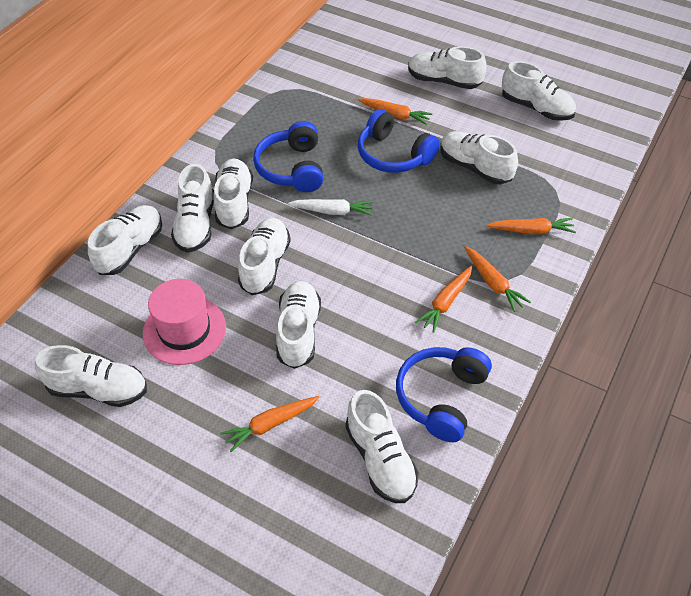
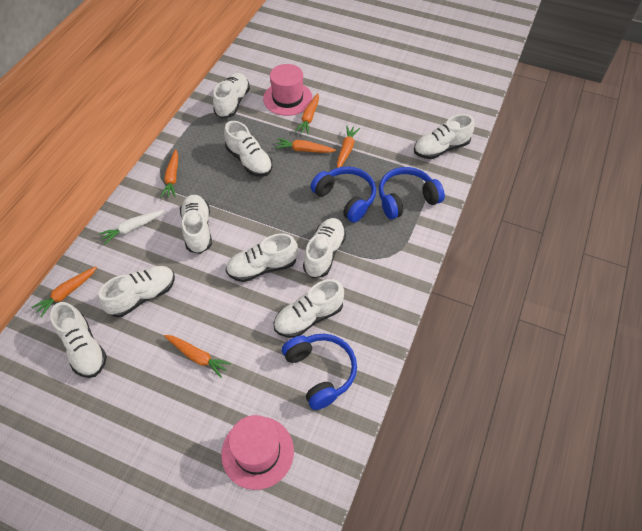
orange carrot: [220,396,319,452] [358,98,433,125] [415,266,472,333] [464,246,531,312] [487,218,576,234] = 5 -> [31,266,97,317] [161,149,178,198] [164,335,231,378] [275,138,336,153] [295,93,319,134] [337,126,360,168] = 6
pink hat: [143,279,226,365] = 1 -> [221,415,294,490] [263,64,312,116] = 2
white shoe: [35,345,147,407] [88,205,162,275] [171,164,214,253] [213,159,253,229] [238,218,291,295] [276,281,321,369] [345,390,419,503] [408,46,486,89] [440,131,518,184] [502,61,576,121] = 10 -> [50,302,107,378] [98,266,175,317] [180,195,212,254] [213,73,250,118] [224,121,273,177] [226,234,298,282] [274,279,344,338] [303,218,346,278] [414,114,475,159] = 9

